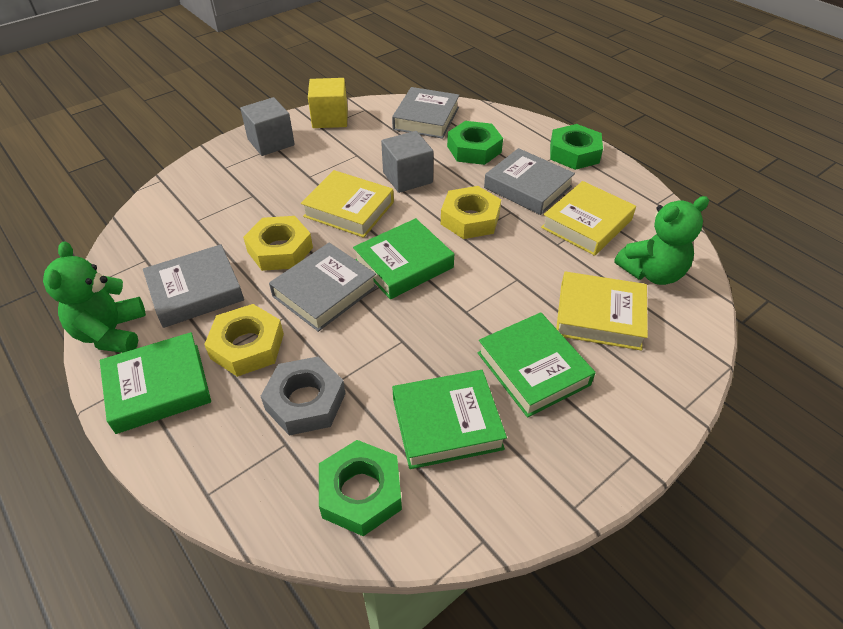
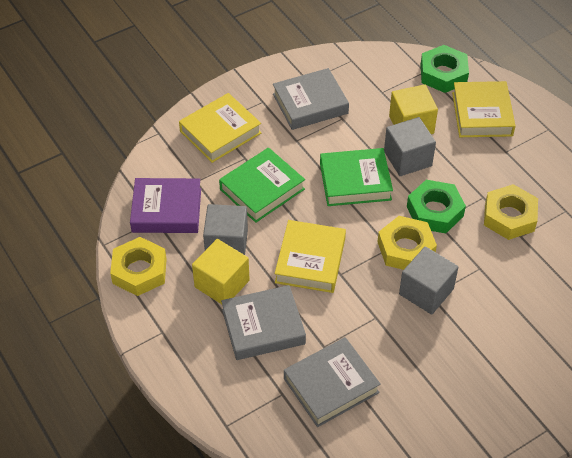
green book: [100,332,211,434] [353,218,454,299] [392,370,507,469] [478,312,596,417] = 4 -> [219,147,305,223] [320,148,393,206] = 2
green nut: [319,440,402,536] [447,121,503,165] [550,124,603,170] = 3 -> [407,180,466,233] [420,45,469,93] = 2
green teddy bear: [43,242,146,353] [614,196,709,285] = 2 -> none = 0
grey book: [143,244,244,328] [269,243,377,332] [392,87,459,139] [484,148,575,215] = 4 -> [221,285,306,360] [273,68,349,130] [284,337,381,427] = 3
grey cube: [240,97,295,156] [381,131,433,193] = 2 -> [203,204,248,255] [384,117,436,176] [399,246,458,315] = 3
grey nut: [261,357,346,436] = 1 -> none = 0
purple book: none = 0 -> [130,178,201,233] = 1
yellow cube: [308,78,348,128] = 1 -> [192,239,250,304] [389,84,438,134] = 2

